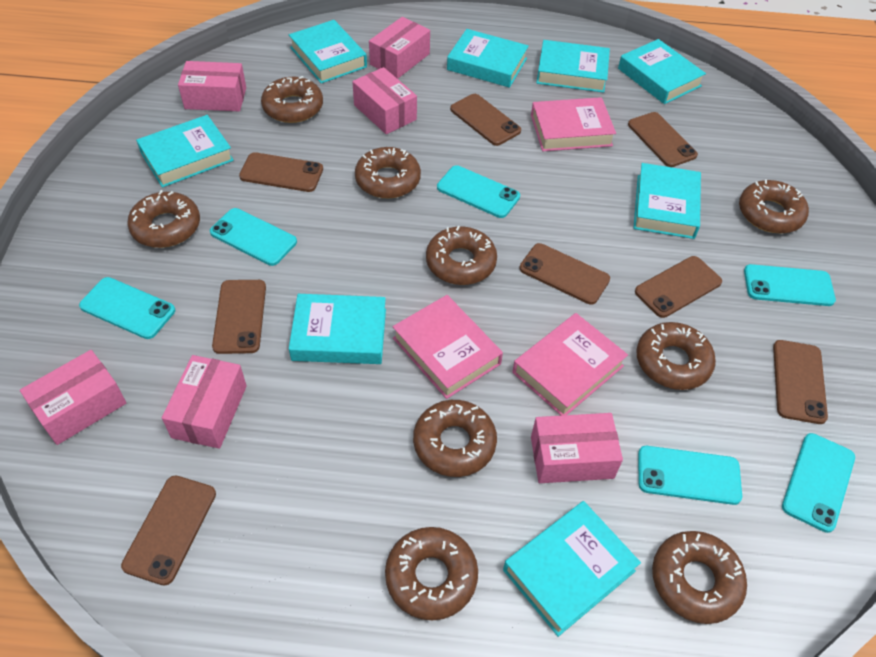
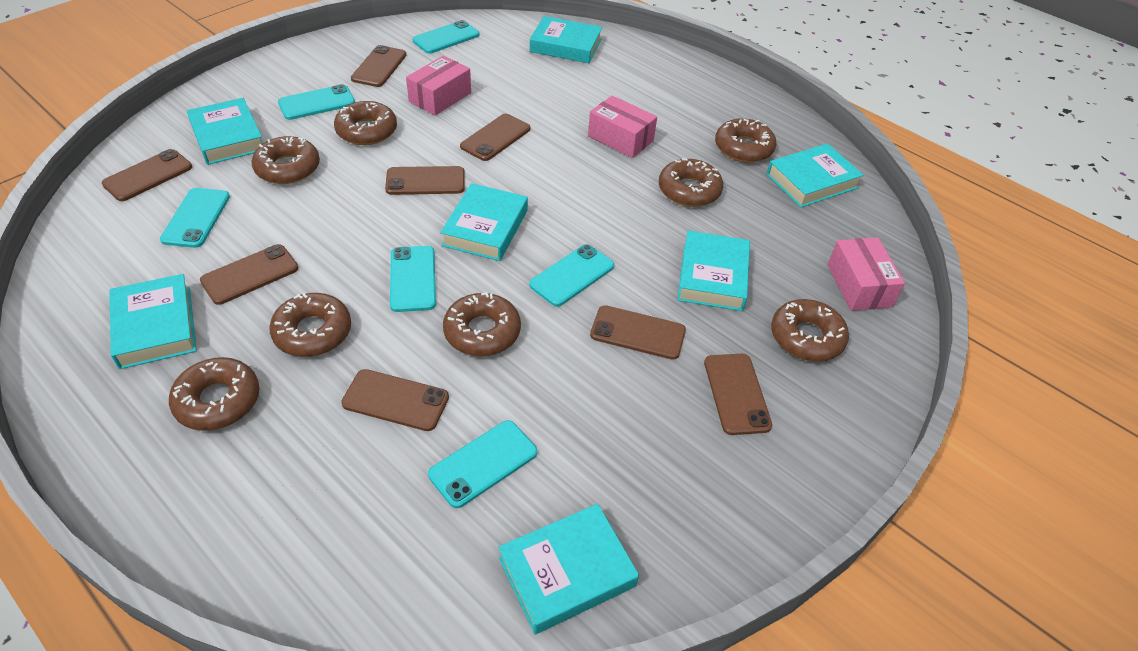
brown donut: [127,190,200,248] [261,76,323,123] [355,147,421,198] [385,527,478,620] [413,400,497,477] [426,226,497,285] [637,322,716,390] [652,531,747,624] [739,179,809,233] = 9 -> [169,357,259,431] [251,136,320,184] [269,293,351,357] [334,101,397,145] [443,292,521,356] [659,158,723,207] [715,118,776,163] [771,299,849,362] = 8
pink book: [392,295,503,399] [512,313,628,416] [531,97,616,151] = 3 -> none = 0
pink box: [20,350,126,445] [162,355,247,449] [178,61,246,111] [352,67,417,134] [369,17,430,79] [531,413,623,483] = 6 -> [406,56,471,115] [588,95,657,158] [828,237,905,311] = 3
turquoise book: [136,115,234,188] [289,20,367,83] [289,294,386,364] [447,29,529,88] [503,501,641,637] [536,40,610,93] [618,39,706,104] [633,163,701,239] = 8 -> [109,274,197,369] [187,98,263,165] [440,183,528,261] [498,504,639,634] [530,16,603,63] [678,231,750,311] [767,143,864,207] = 7

